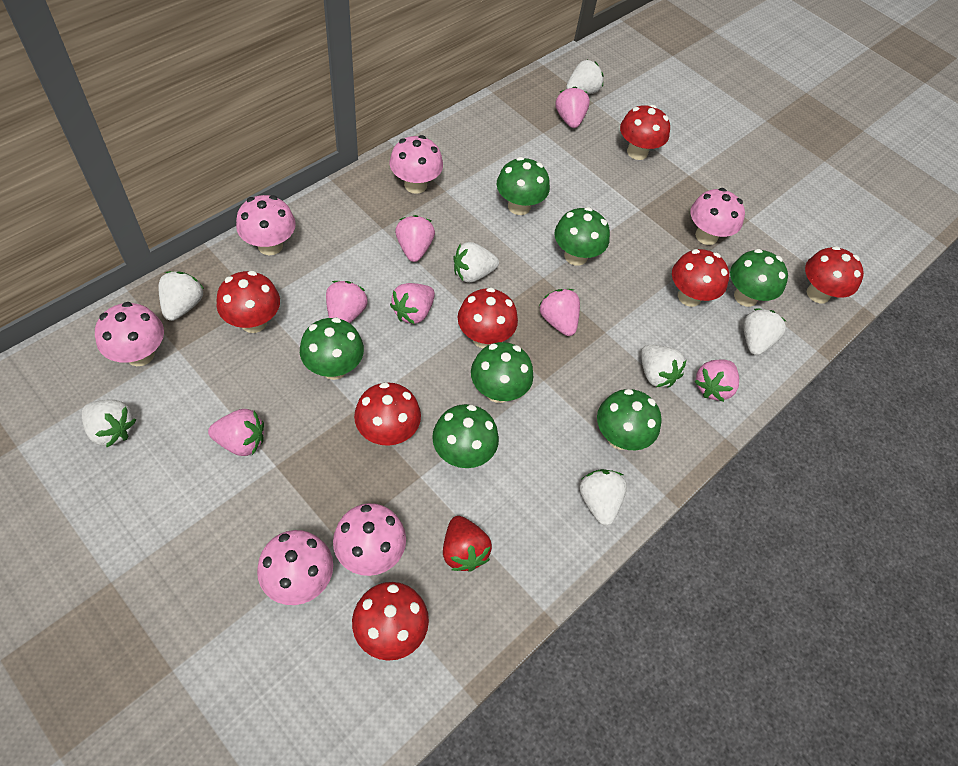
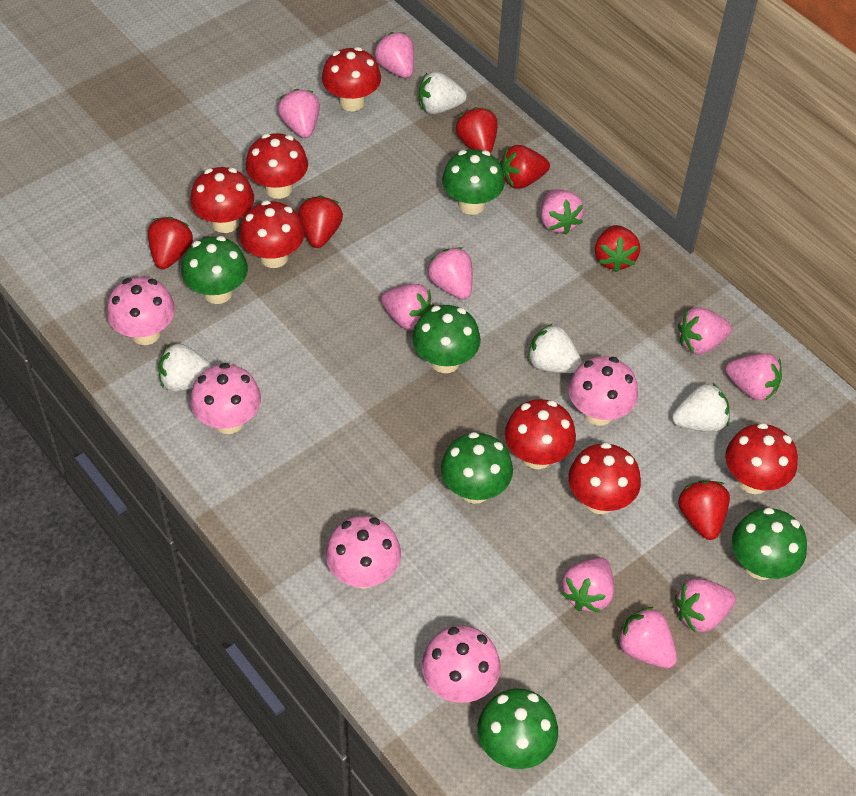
green mushroom: [300,317,364,380] [432,404,499,468] [471,342,533,403] [496,157,550,215] [555,207,610,266] [597,389,662,450] [730,249,788,307] = 7 -> [182,236,248,304] [412,305,481,373] [441,432,513,504] [442,149,505,215] [477,689,558,769] [732,508,807,580] = 6
pink mushroom: [95,302,164,366] [236,195,296,255] [257,530,333,605] [333,503,406,576] [390,135,443,194] [690,188,745,245] = 6 -> [107,277,175,345] [190,363,261,434] [326,516,401,588] [422,626,501,703] [569,356,638,426] = 5
pink strawberry: [208,409,264,456] [326,281,368,323] [390,283,435,324] [395,215,435,262] [540,289,580,336] [555,87,590,128] [695,359,739,402] = 7 -> [278,89,320,138] [375,32,414,78] [381,284,434,330] [427,247,473,299] [541,189,584,235] [561,557,614,613] [616,607,677,668] [675,578,736,632] [678,307,732,354] [726,353,782,401] = 10
red strawberry: [443,516,492,572] = 1 -> [148,217,193,269] [298,196,343,248] [456,107,497,153] [500,145,550,189] [595,225,640,272] [678,480,730,540] = 6
white strawberry: [82,400,136,448] [158,271,204,321] [453,242,499,283] [566,60,603,94] [579,469,627,526] [641,345,687,388] [743,308,786,355] = 7 -> [158,343,213,392] [419,72,467,114] [528,323,582,373] [672,383,730,432] = 4

